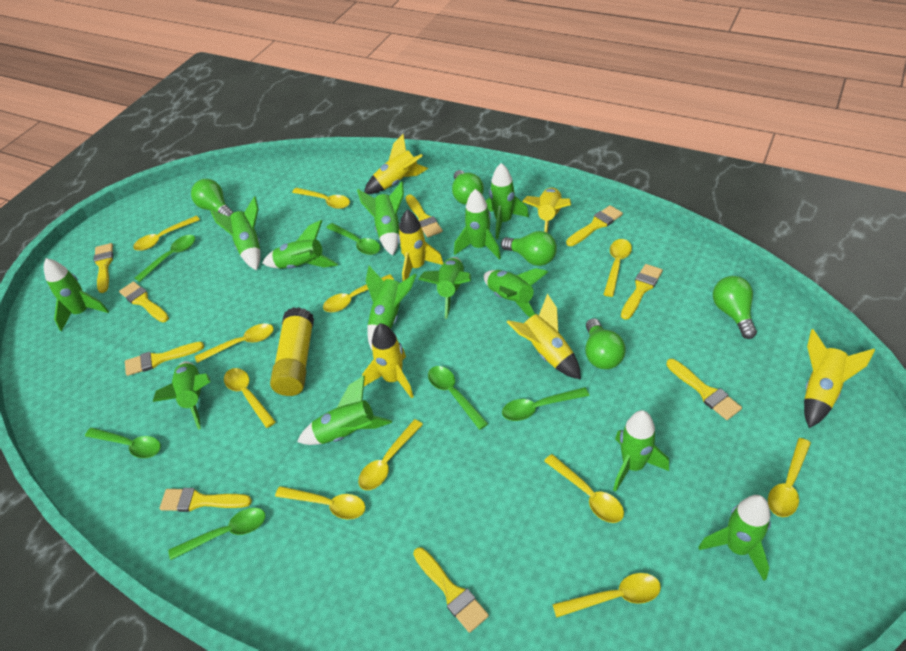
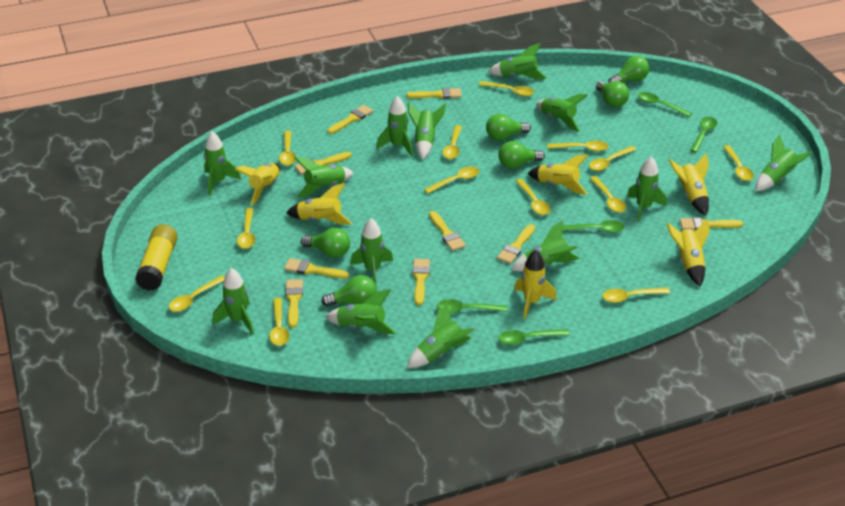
green light bulb: [191,179,234,217] [452,170,484,205] [501,231,557,266] [585,318,626,369] [713,276,757,339] = 5 -> [301,228,350,258] [321,275,377,306] [486,114,531,141] [498,141,545,169] [596,81,629,107] [608,55,649,83] = 6
green spoon: [85,428,161,458] [135,235,195,282] [168,508,265,560] [326,223,381,255] [428,366,488,430] [502,387,589,421] = 6 -> [437,299,507,313] [498,329,570,345] [562,220,625,233] [638,92,692,117] [690,117,717,153] = 5
yellow spoon: [133,216,200,251] [195,323,274,363] [224,368,276,428] [275,486,365,519] [292,188,350,209] [323,274,394,312] [358,419,423,490] [544,454,624,523] [552,573,661,618] [603,239,632,297] [768,438,811,517] = 11 -> [169,275,225,312] [237,208,255,249] [269,298,290,346] [279,131,296,166] [424,166,479,194] [443,125,462,159] [479,81,534,96] [516,179,550,215] [547,140,609,151] [589,146,636,171] [590,176,626,213] [602,287,670,303] [723,145,754,181] = 13

